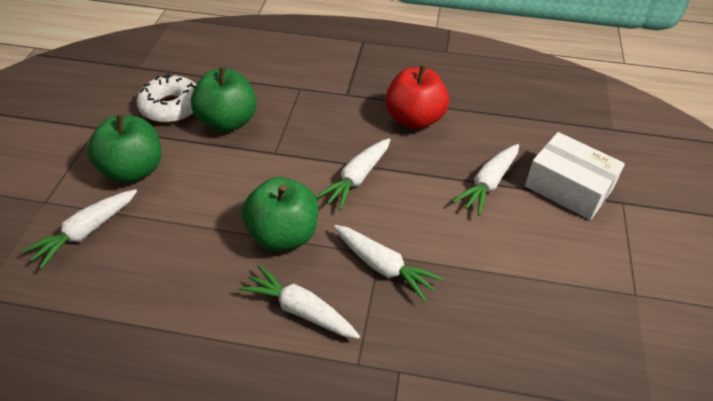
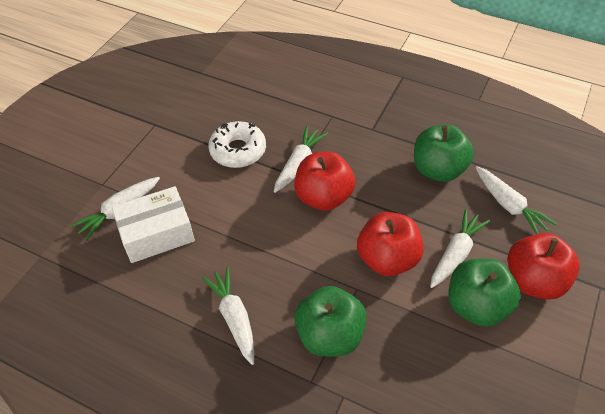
red apple: [385,65,449,130] = 1 -> [294,152,355,211] [357,212,423,276] [508,233,580,300] = 3

